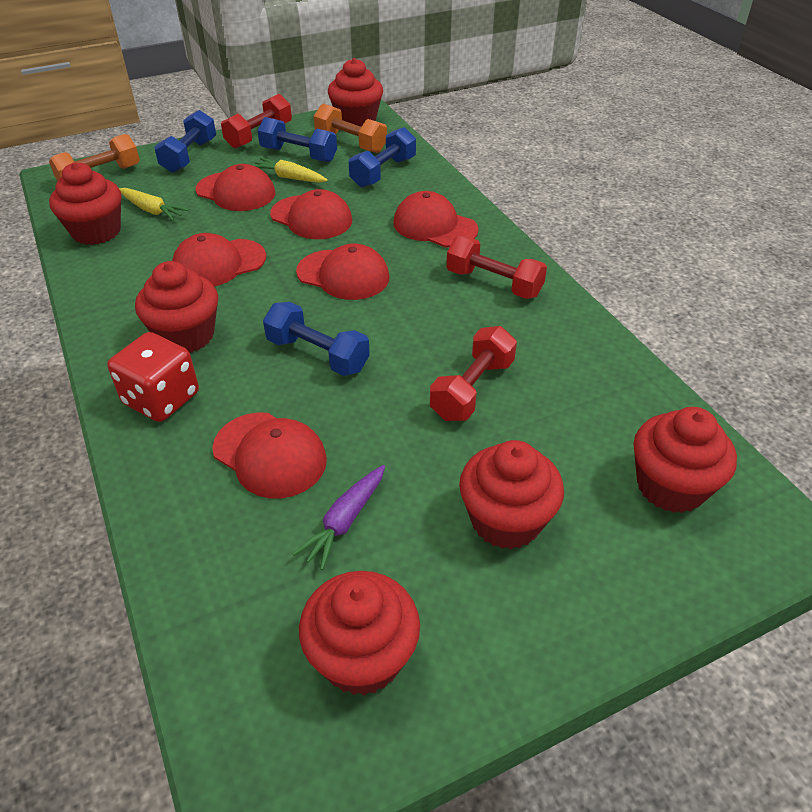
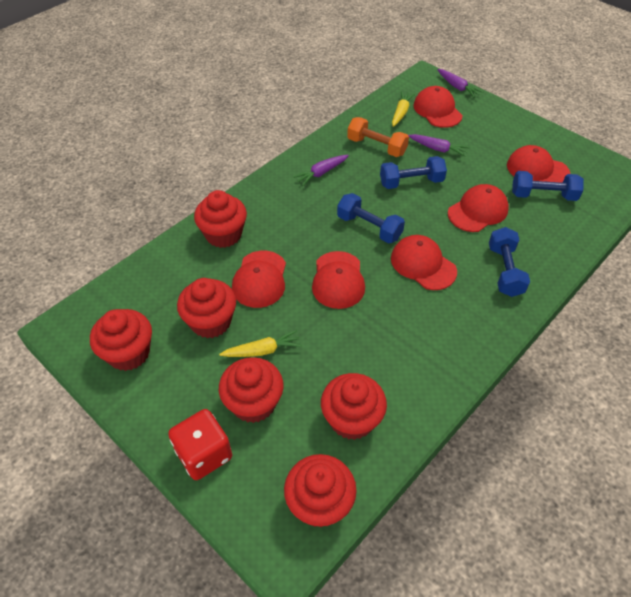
orange dumbbell: [49,134,140,181] [314,104,387,153] = 2 -> [347,117,409,157] = 1
purple carrot: [293,465,385,570] = 1 -> [293,155,349,186] [408,134,470,157] [437,69,484,98] = 3
red dumbbell: [221,94,292,149] [430,326,517,421] [446,236,547,299] = 3 -> none = 0

